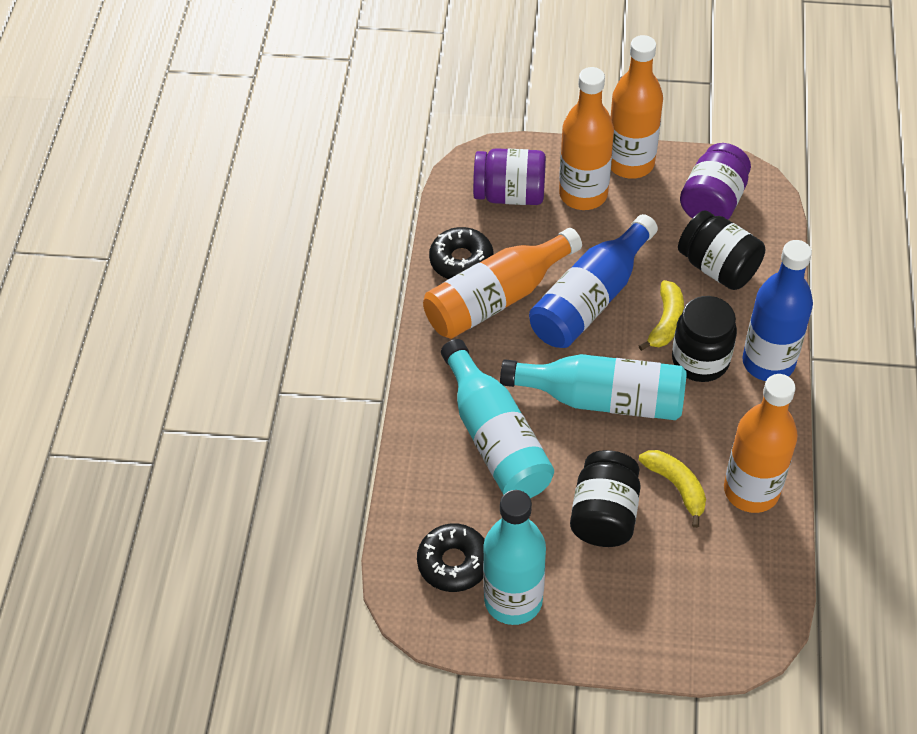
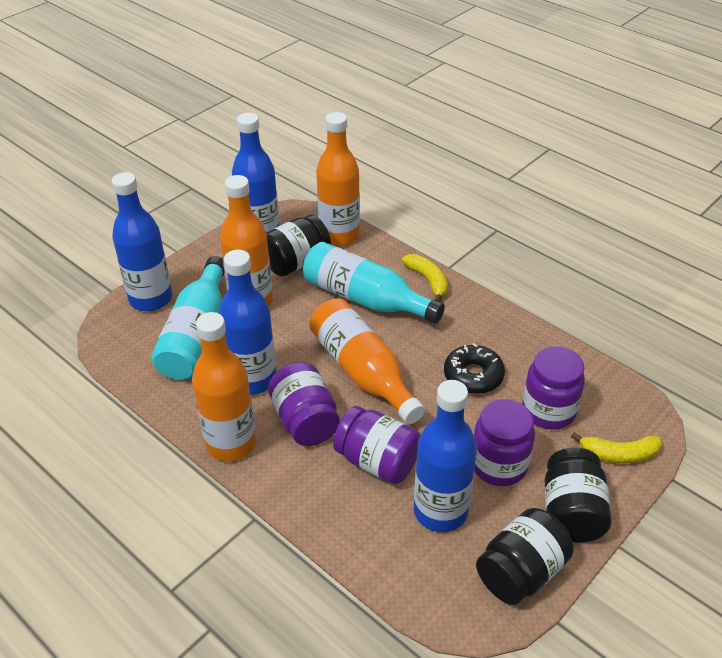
black donut: [417,523,485,592] [429,227,493,279] = 2 -> [444,343,505,394] = 1
blue bottle: [529,214,658,348] [742,240,813,381] = 2 -> [112,172,172,311] [219,249,276,395] [232,113,279,233] [414,380,477,532] = 4
purple jar: [473,148,546,205] [680,143,751,220] = 2 -> [268,362,340,446] [333,406,421,484] [474,399,535,486] [522,346,585,429] = 4
turquoise bottle: [441,339,554,498] [483,490,546,625] [500,354,687,420] = 3 -> [151,256,225,380] [303,242,445,324] = 2

